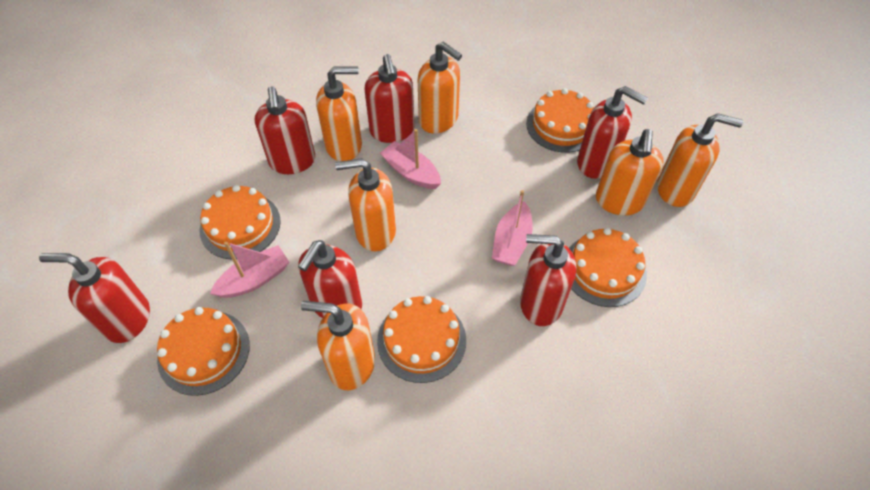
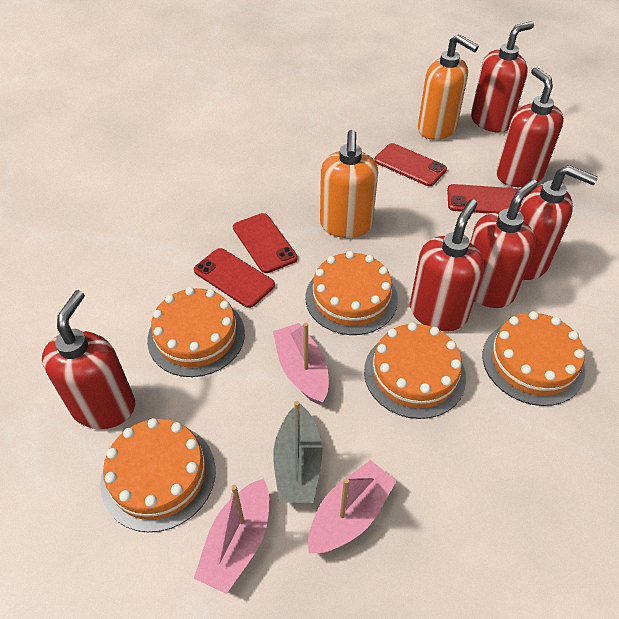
grey boat: none = 0 -> [273,401,322,503] = 1
orange soap dispenser: [301,301,375,390] [316,66,362,161] [335,158,396,251] [418,42,462,133] [596,129,664,216] [657,113,743,207] = 6 -> [320,130,378,238] [418,34,479,140] = 2
red phone: none = 0 -> [194,248,275,308] [233,213,298,273] [374,143,447,186] [447,184,521,214] = 4

